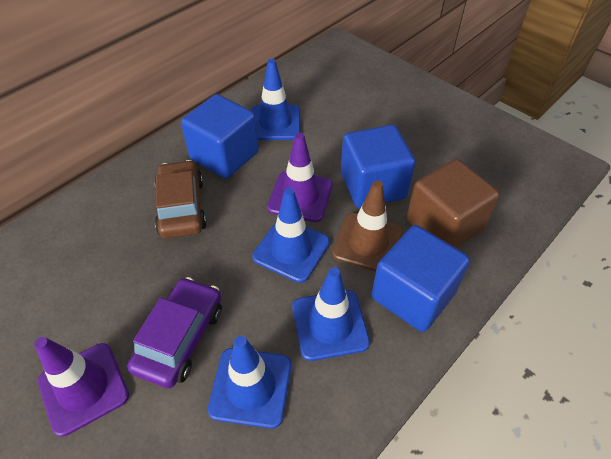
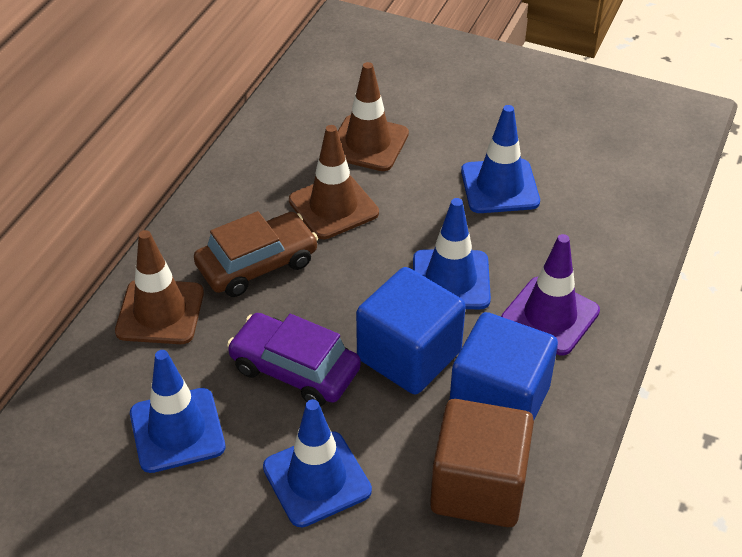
blue cube: [181,94,259,179] [341,125,415,208] [372,225,470,332] = 3 -> [356,267,466,394] [450,312,558,420] = 2
brown traffic cone: [332,180,403,271] = 1 -> [115,230,204,344] [289,125,379,239] [338,62,409,171] = 3
purple traffic cone: [34,337,129,437] [267,133,332,222] = 2 -> [501,234,600,356] = 1

